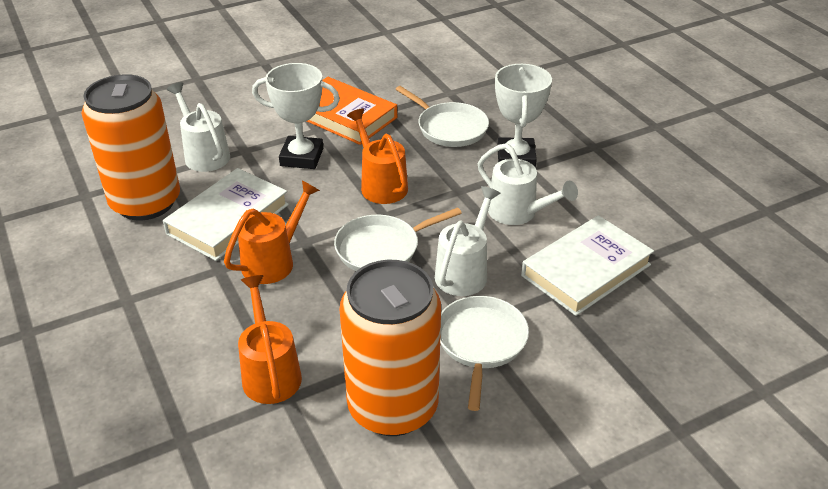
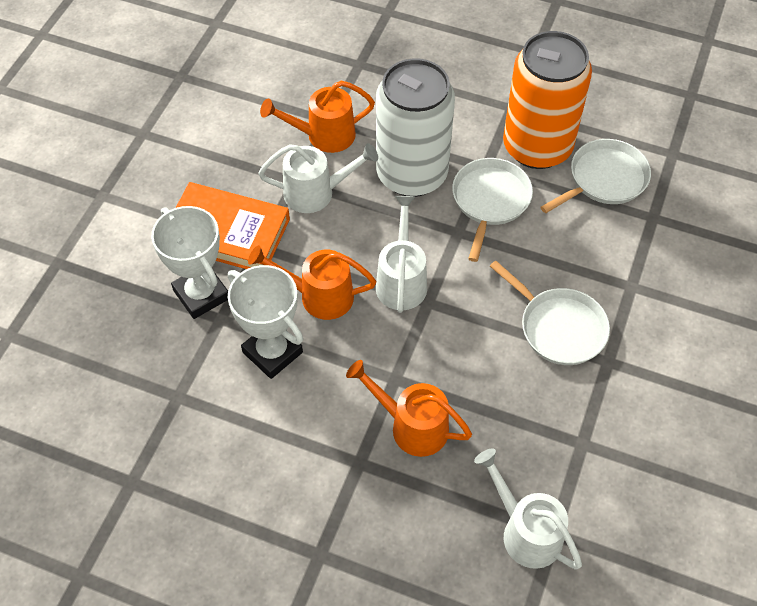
orange can: [82,74,180,221] [340,260,441,436] = 2 -> [503,31,592,169] = 1
white book: [163,168,289,261] [521,215,654,316] = 2 -> none = 0
white can: none = 0 -> [376,58,455,197] = 1

